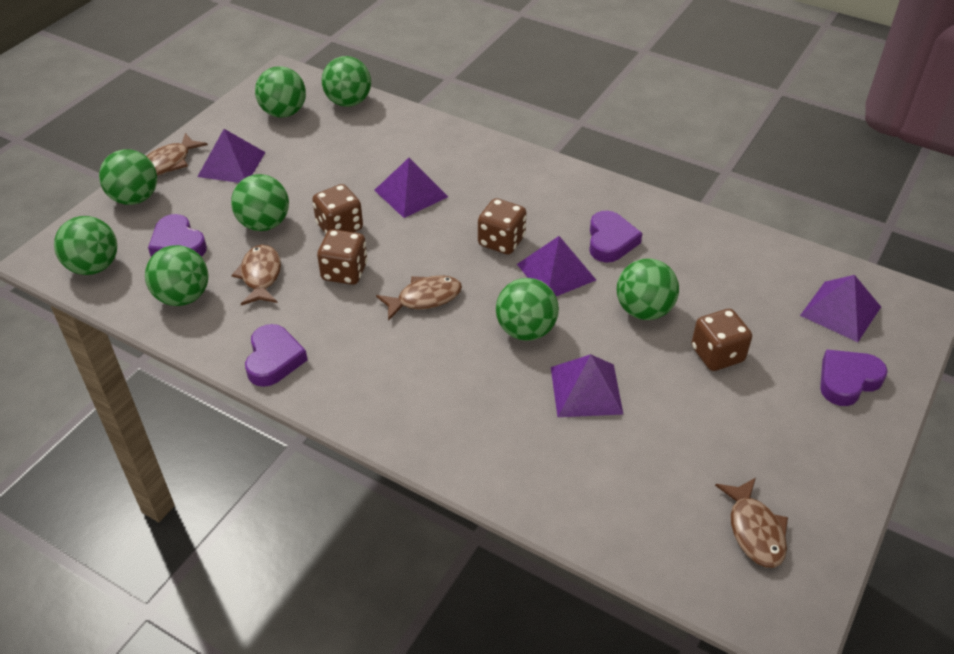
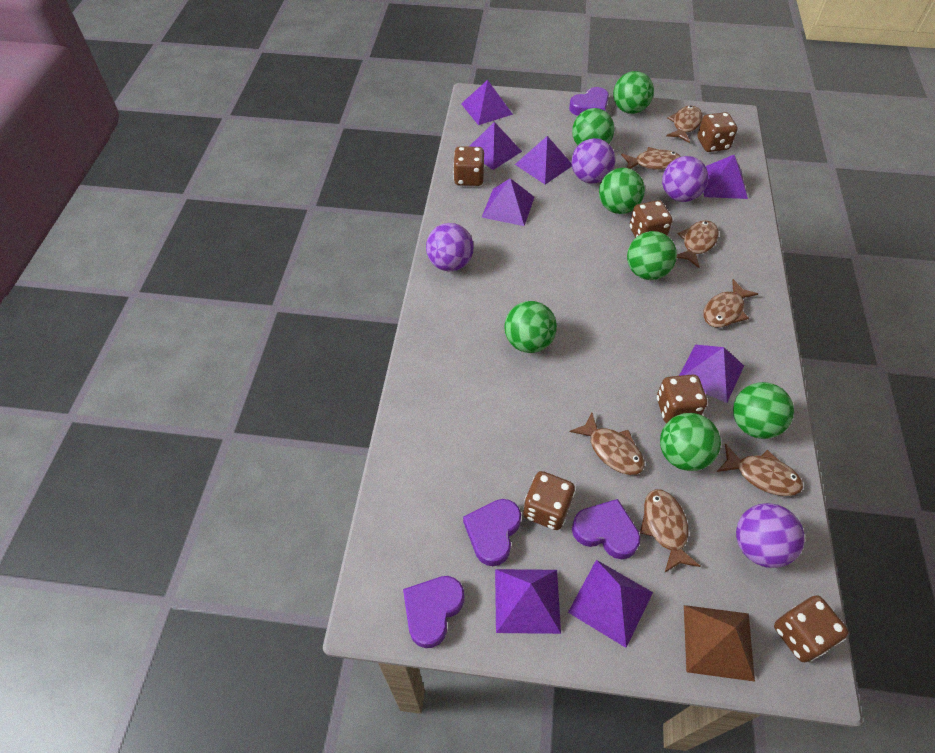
brown dice: [312,184,363,234] [317,229,368,285] [478,198,526,255] [691,309,752,371] = 4 -> [453,146,485,186] [523,471,575,530] [629,200,672,238] [657,374,707,423] [697,112,738,152] [774,595,849,662] = 6
brown fish: [146,133,208,176] [231,244,281,305] [376,275,462,321] [715,478,788,568] = 4 -> [570,412,644,475] [621,147,681,170] [640,489,701,573] [666,106,703,143] [677,220,719,268] [703,279,758,328] [717,443,803,496] = 7
brown pyramid: none = 0 -> [684,605,755,682] = 1
green ball: [54,216,117,275] [99,149,157,205] [145,245,208,306] [231,174,289,231] [255,66,306,118] [322,56,371,107] [496,278,559,341] [617,259,679,320] = 8 -> [505,301,557,353] [572,108,615,145] [599,168,645,214] [613,71,654,114] [627,231,677,280] [660,413,721,471] [733,382,794,439] = 7
purple ball: none = 0 -> [426,223,474,271] [572,138,615,184] [662,156,708,202] [736,503,805,568] = 4
purple pyramid: [197,129,266,183] [374,158,448,218] [517,236,596,296] [551,354,624,417] [800,275,881,342] = 5 -> [461,80,513,125] [469,122,522,170] [482,178,534,226] [495,569,561,634] [515,136,572,184] [568,560,653,648] [679,345,744,403] [704,155,748,199] = 8

